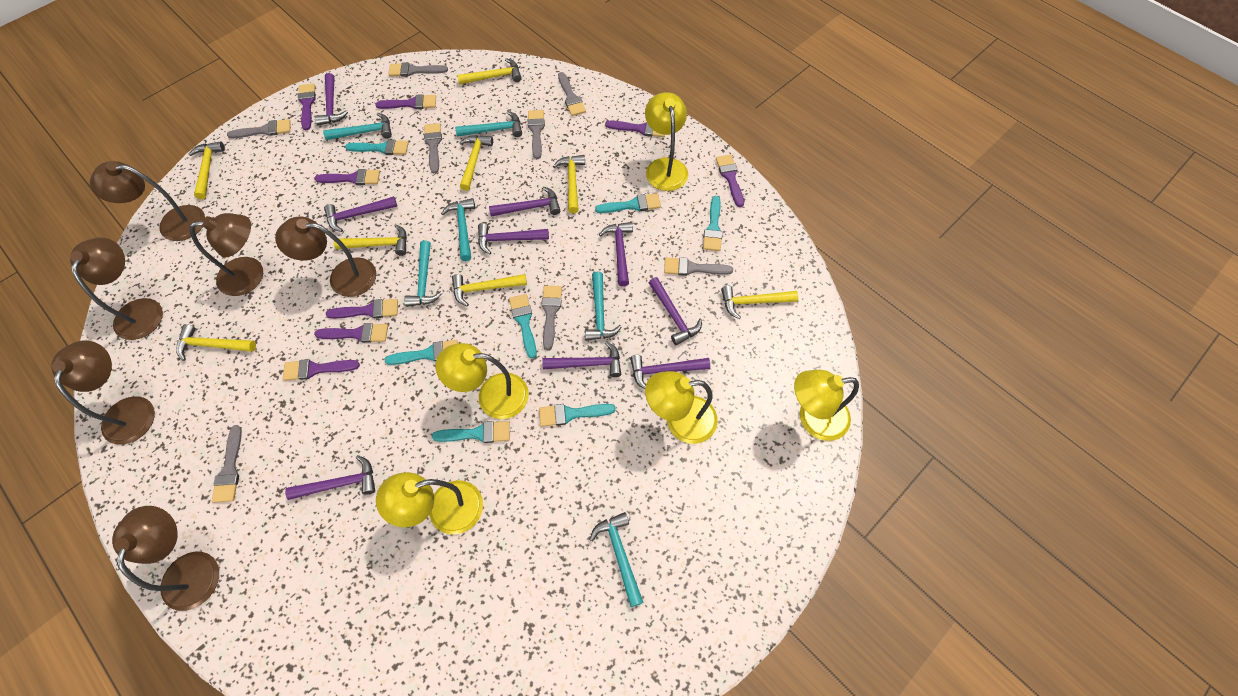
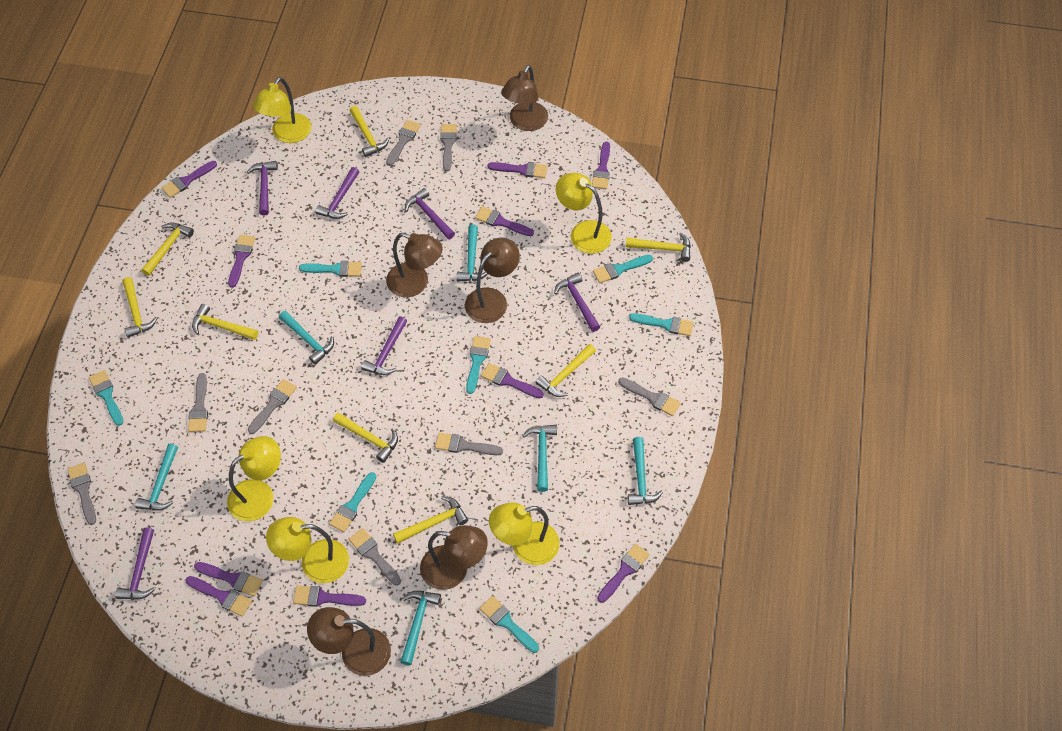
brown lamp: [51,341,155,444] [70,237,163,340] [90,161,205,241] [112,506,219,611] [189,213,263,296] [275,217,376,297] = 6 -> [307,607,391,676] [386,233,443,297] [420,525,488,590] [465,238,520,323] [501,65,548,131] = 5
purple brush: [283,359,360,381] [298,83,316,131] [314,169,380,185] [314,323,388,343] [326,299,398,319] [375,94,436,109] [605,121,665,138] [716,155,744,207] = 8 -> [161,161,217,198] [186,576,252,616] [194,562,263,596] [228,235,255,288] [293,586,366,607] [475,206,534,236] [481,363,544,398] [487,162,547,178] [592,142,610,189] [597,544,650,603] = 10
purple hammer: [285,455,375,500] [315,73,348,126] [324,196,397,232] [478,223,549,254] [489,186,560,217] [542,341,621,377] [599,222,633,286] [630,355,710,389] [649,277,702,345] = 9 -> [115,528,155,600] [246,161,278,216] [315,167,359,219] [361,316,407,375] [405,188,455,240] [554,273,600,332] = 6

